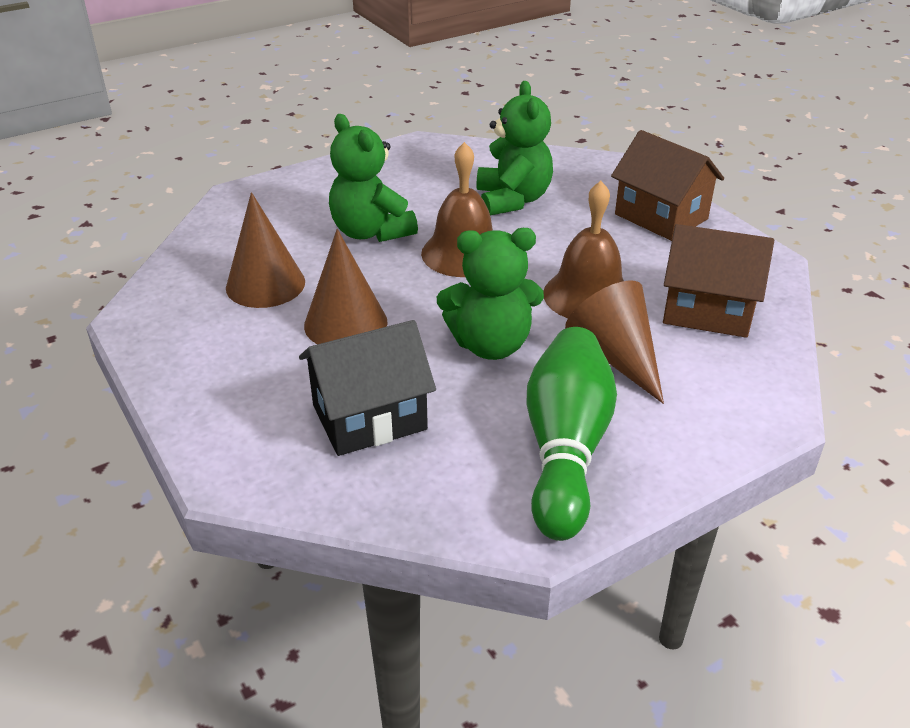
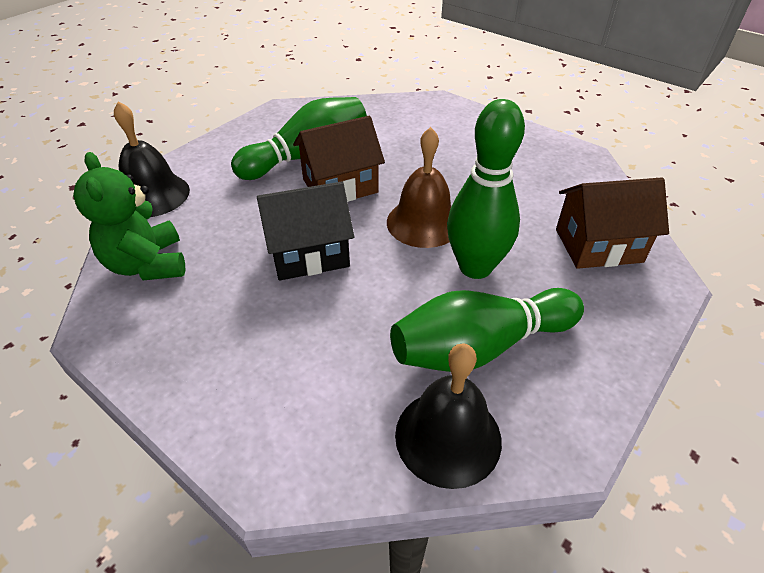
black bell: none = 0 -> [114,101,190,217] [395,343,502,489] = 2
brown bell: [421,142,493,277] [543,181,624,318] = 2 -> [387,127,451,248] = 1
brown cone: [226,192,305,308] [304,229,387,344] [565,280,664,404] = 3 -> none = 0
green bowling pin: [527,327,617,541] = 1 -> [231,97,367,180] [390,288,584,372] [447,99,525,279] = 3
green teddy bear: [329,114,418,242] [437,228,544,360] [476,81,553,215] = 3 -> [73,152,185,280] = 1

